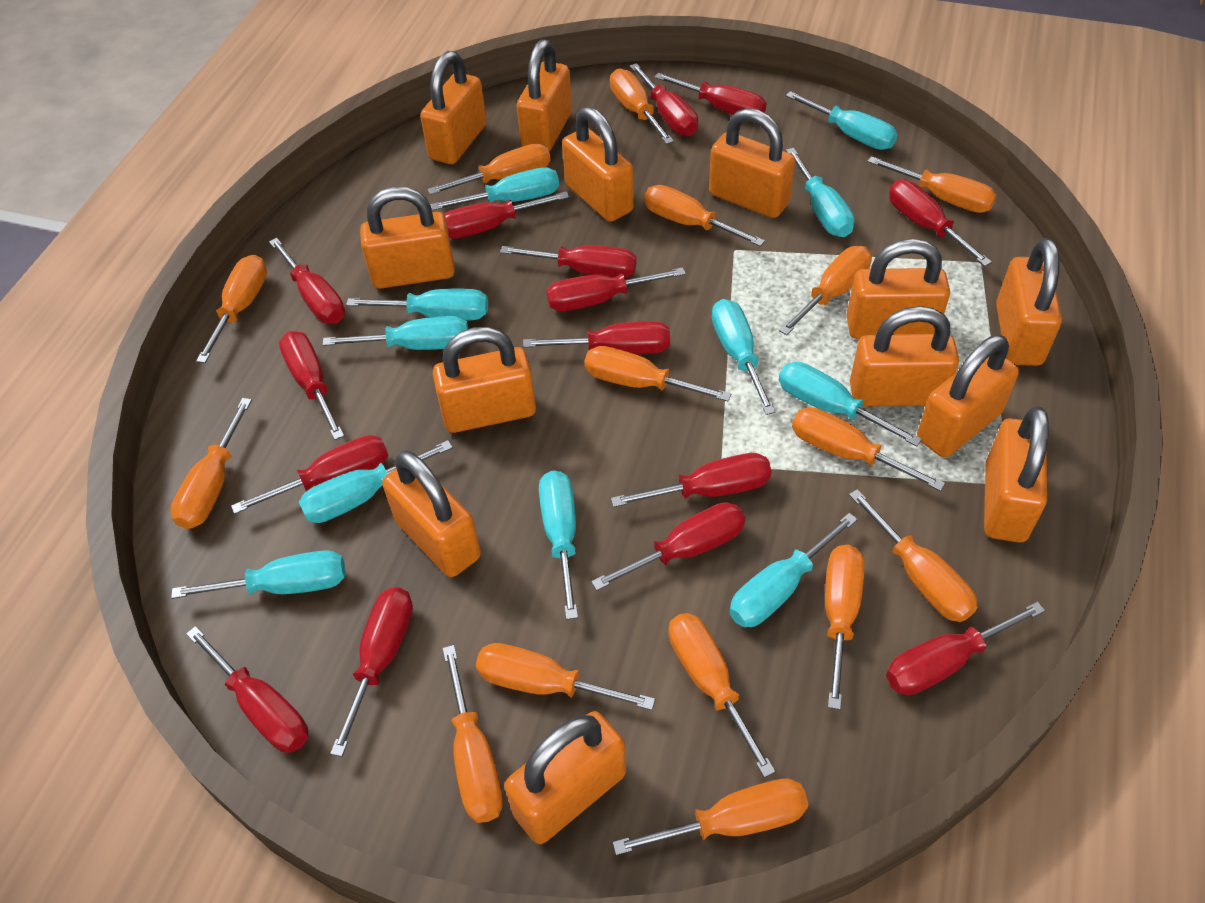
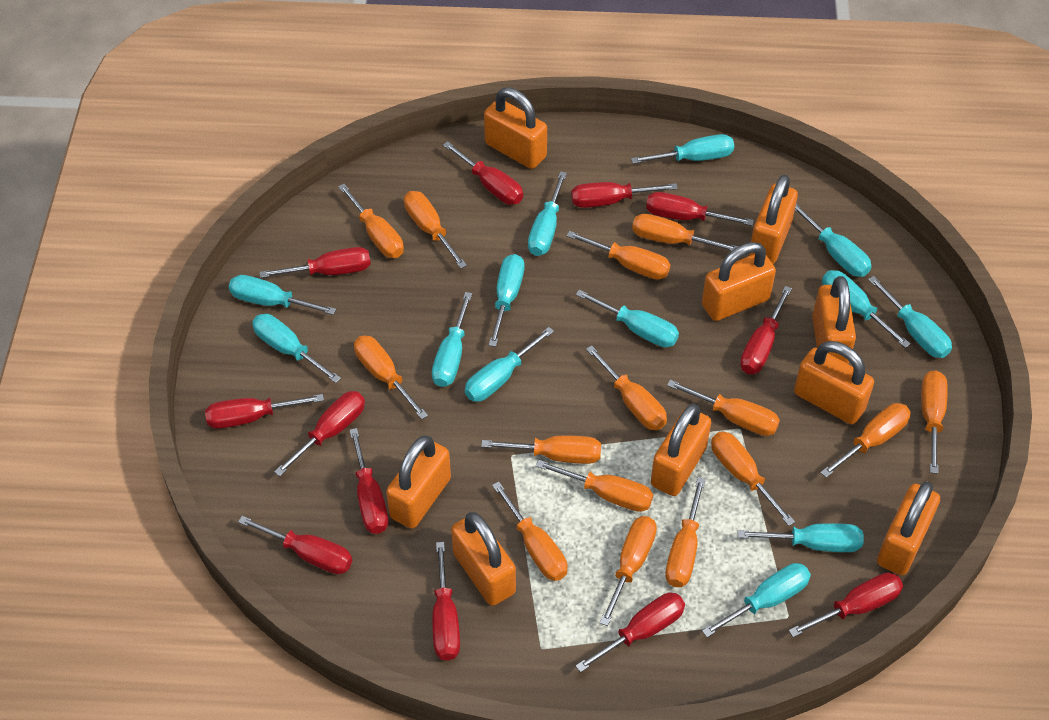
orange padlock: [360,186,455,289] [382,451,481,577] [420,51,487,164] [433,327,536,433] [504,711,626,844] [517,39,572,151] [562,107,634,222] [709,108,795,218] [847,239,950,339] [850,306,959,407] [917,335,1019,458] [984,406,1049,543] [996,238,1062,366] = 13 -> [386,436,451,529] [451,512,516,606] [484,88,547,169] [651,403,711,496] [702,242,776,321] [749,175,798,264] [794,341,874,424] [812,276,856,364] [877,481,940,575] = 9
red screwdriver: [186,626,308,753] [231,435,388,514] [269,238,345,324] [279,331,344,440] [330,587,413,757] [444,191,569,239] [500,245,637,278] [523,321,670,355] [546,267,686,311] [591,502,745,591] [611,453,772,507] [630,63,698,136] [654,73,767,115] [886,602,1045,695] [889,180,992,266] = 15 -> [205,394,324,429] [238,516,352,574] [259,247,371,278] [274,391,365,476] [349,428,388,534] [432,542,460,661] [443,141,523,205] [571,182,678,208] [575,593,685,673] [646,192,754,226] [740,286,792,374] [789,573,903,637] = 12
turquoise screwdriver: [171,550,346,599] [299,440,453,523] [323,316,468,350] [346,289,488,321] [430,167,559,211] [539,470,578,620] [712,299,776,415] [729,513,858,627] [779,362,922,447] [786,91,898,150] [786,148,855,237] = 11 -> [229,275,336,315] [252,314,341,383] [432,292,472,387] [465,327,554,402] [489,254,524,347] [528,171,567,256] [576,289,679,347] [631,134,734,164] [702,563,811,637] [738,523,864,552] [795,203,872,277] [822,270,911,348] [868,276,952,358] = 13

